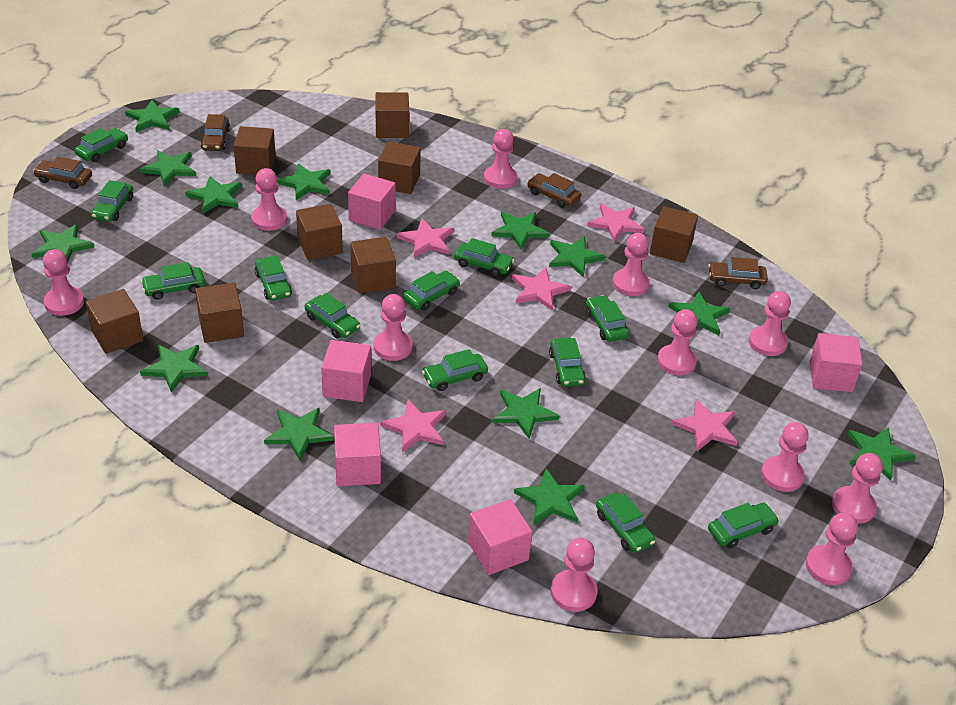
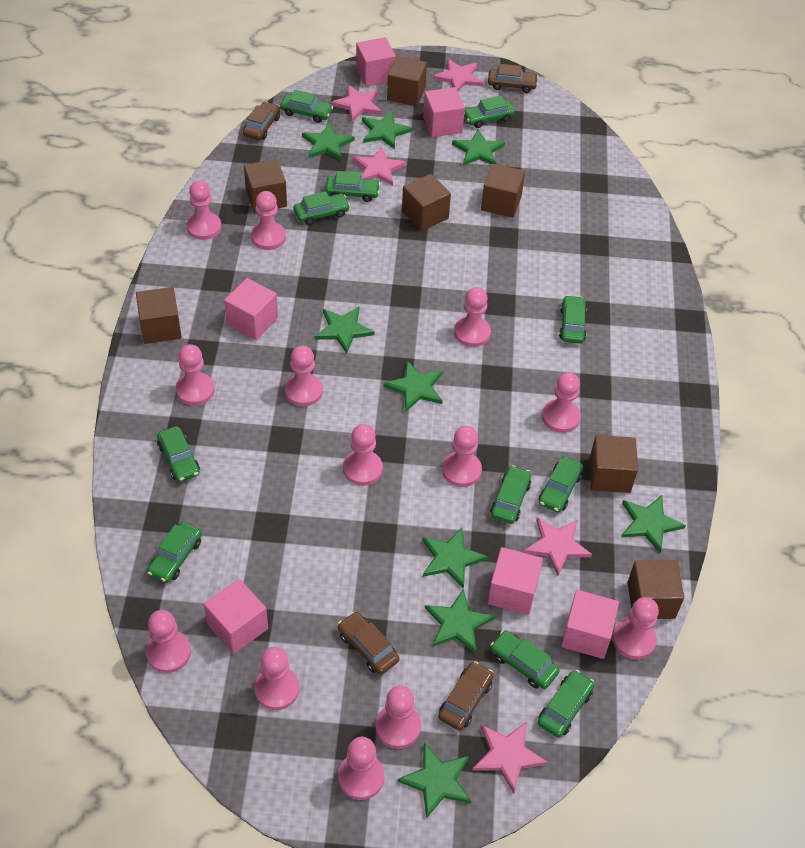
brown cube: [85,289,144,354] [195,283,244,343] [234,126,276,175] [296,204,343,260] [350,237,396,294] [376,92,409,138] [378,141,421,194] [650,206,698,263] = 8 -> [136,287,182,344] [244,159,287,213] [387,56,427,107] [402,174,451,231] [481,163,525,218] [590,435,638,493] [627,560,684,619] = 7
green car: [74,128,128,162] [91,180,133,222] [141,262,205,300] [255,255,292,301] [305,293,360,339] [403,270,460,311] [422,349,488,391] [454,238,514,277] [549,338,586,386] [586,295,629,342] [596,492,655,553] [708,503,779,548] = 12 -> [147,522,202,583] [157,426,200,482] [280,90,333,123] [294,191,350,225] [325,171,380,202] [464,95,515,128] [490,465,531,524] [490,630,560,689] [538,670,595,738] [539,456,583,513] [559,295,587,344] = 11
green star: [32,224,94,263] [125,100,180,132] [140,150,196,186] [140,345,208,393] [185,176,242,214] [264,408,334,460] [277,163,331,200] [491,212,549,250] [492,388,559,438] [514,468,585,525] [549,236,606,277] [668,292,730,335] [848,427,915,481] = 13 -> [302,123,355,161] [315,307,375,354] [362,111,413,149] [384,361,443,412] [397,743,472,819] [422,527,488,589] [425,589,495,654] [452,130,505,166] [621,495,686,553] = 9
pink cube: [321,340,371,402] [334,423,381,486] [348,174,396,230] [468,499,532,575] [809,333,863,392] = 5 -> [204,579,268,654] [224,278,278,340] [356,37,396,87] [423,87,465,137] [487,547,543,615] [561,590,619,659] = 6
pink pawn: [43,249,84,316] [251,168,287,231] [374,294,413,361] [484,129,518,189] [551,538,598,612] [612,233,650,296] [657,309,697,375] [749,291,791,356] [761,422,808,492] [806,513,858,585] [832,453,883,523] = 11 -> [146,610,191,673] [176,344,215,406] [186,181,222,240] [251,191,286,250] [254,647,299,710] [285,346,323,406] [338,737,384,800] [343,424,383,486] [375,686,421,749] [442,426,482,487] [454,287,491,347] [542,372,581,433] [613,597,659,659] = 13

